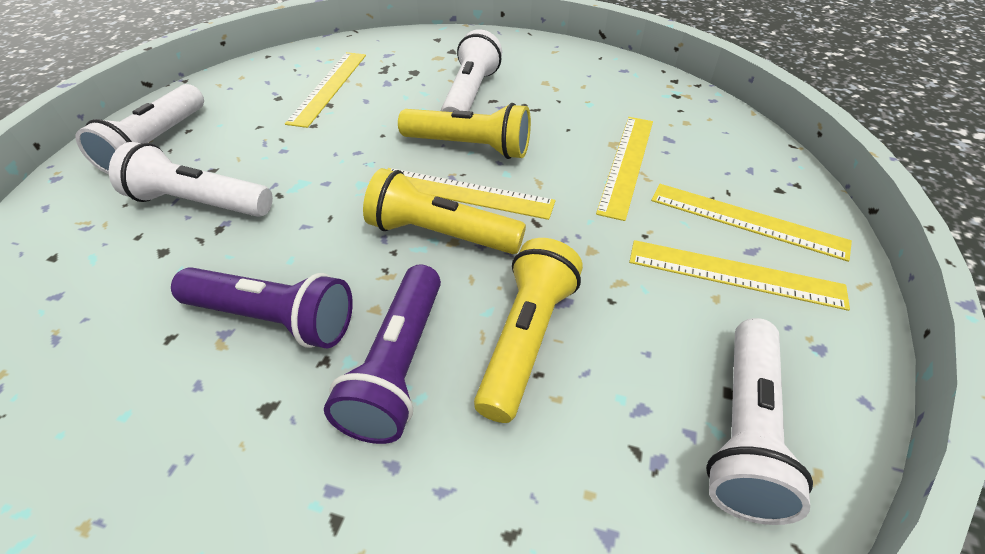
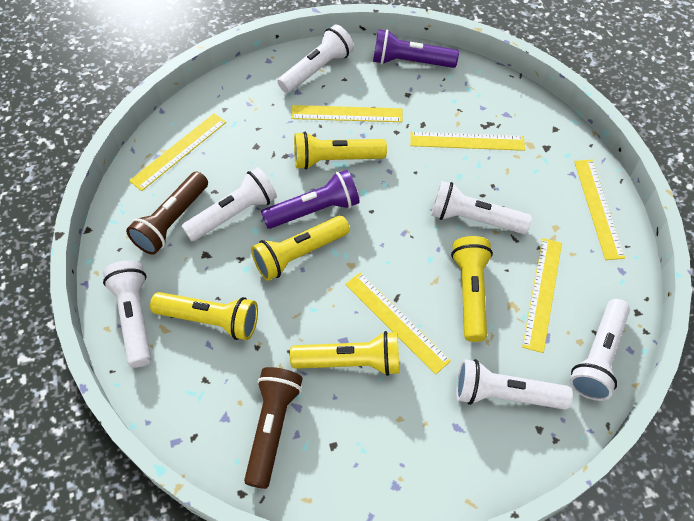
brown flashlight: none = 0 -> [126,172,208,255] [244,367,303,489] = 2
white flashlight: [76,84,204,174] [109,142,273,217] [441,29,502,112] [706,318,813,525] = 4 -> [103,260,151,368] [181,167,277,241] [277,25,354,93] [431,181,532,234] [456,359,573,410] [570,299,630,401] = 6
yellow flashlight: [363,168,526,254] [398,103,531,159] [474,238,583,423] = 3 -> [150,292,258,340] [251,215,350,281] [290,331,399,376] [294,132,387,169] [451,236,493,342] = 5
yellow ruler: [285,52,366,128] [387,168,556,220] [596,117,653,221] [629,240,850,311] [651,184,852,262] = 5 -> [129,113,226,191] [291,105,403,122] [345,272,451,375] [410,132,525,151] [522,238,562,353] [574,160,625,260] = 6

